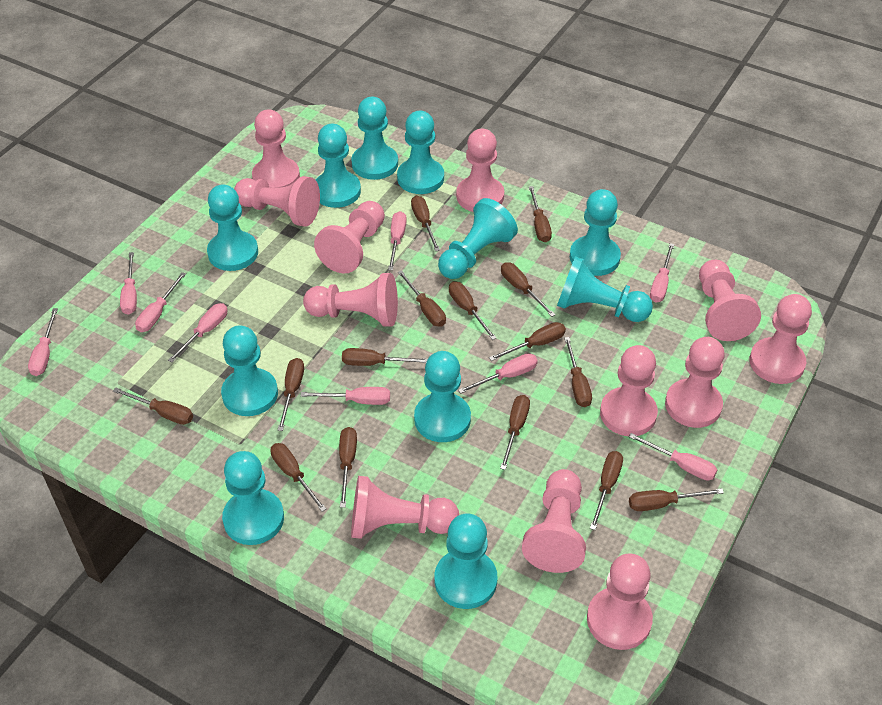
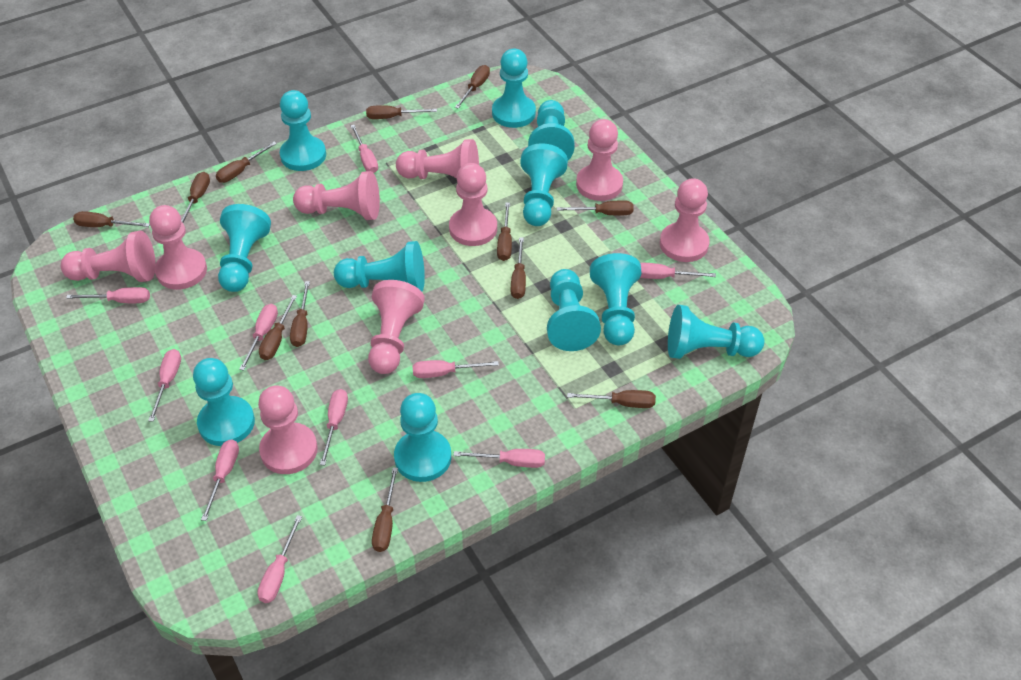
brown screwdriver: [113,388,193,425] [270,443,326,512] [278,358,304,431] [339,427,357,508] [342,348,428,366] [398,270,446,327] [411,196,440,251] [449,281,496,340] [489,322,566,361] [500,395,530,470] [501,262,556,317] [529,186,552,242] [564,337,592,407] [590,451,623,530] [629,488,724,511] = 15 -> [73,211,150,227] [181,172,210,224] [216,142,277,183] [259,295,297,360] [290,281,310,347] [366,105,437,119] [372,467,398,552] [455,65,490,109] [497,203,512,261] [511,237,526,299] [557,200,634,215] [567,390,656,408] = 12
pink pawn: [234,176,320,227] [252,109,300,188] [303,273,398,327] [314,201,385,273] [351,476,459,539] [456,129,504,212] [522,469,586,573] [587,553,653,650] [600,345,658,436] [665,337,725,428] [699,260,761,341] [749,294,812,384] = 12 -> [61,231,156,282] [149,205,207,290] [258,386,318,474] [293,171,380,220] [368,280,425,374] [396,139,479,179] [449,163,497,246] [576,119,623,201] [660,178,710,262] = 9
pink screwdriver: [28,308,58,376] [120,252,137,315] [135,272,186,332] [168,303,227,363] [300,387,390,405] [388,211,407,270] [458,353,538,394] [629,433,717,480] [650,243,674,303] = 9 -> [66,287,150,303] [148,349,181,422] [201,439,239,521] [239,304,278,371] [257,515,302,603] [320,389,348,465] [351,125,378,173] [413,360,499,378] [453,449,545,468] [640,263,716,279] = 10

